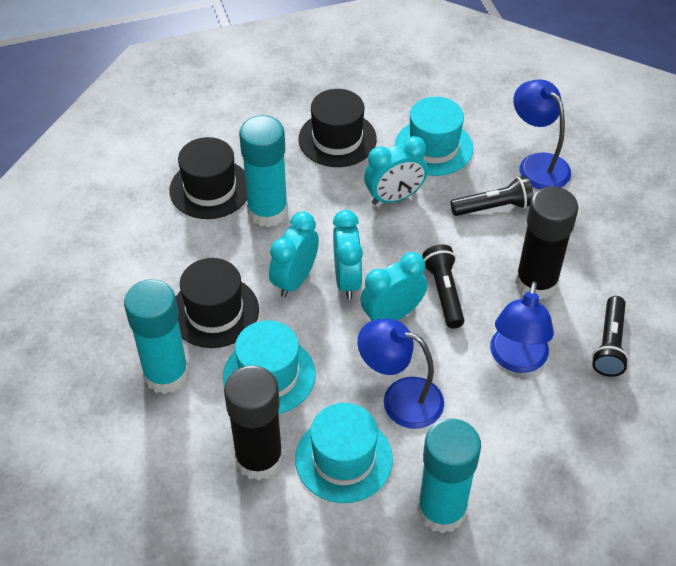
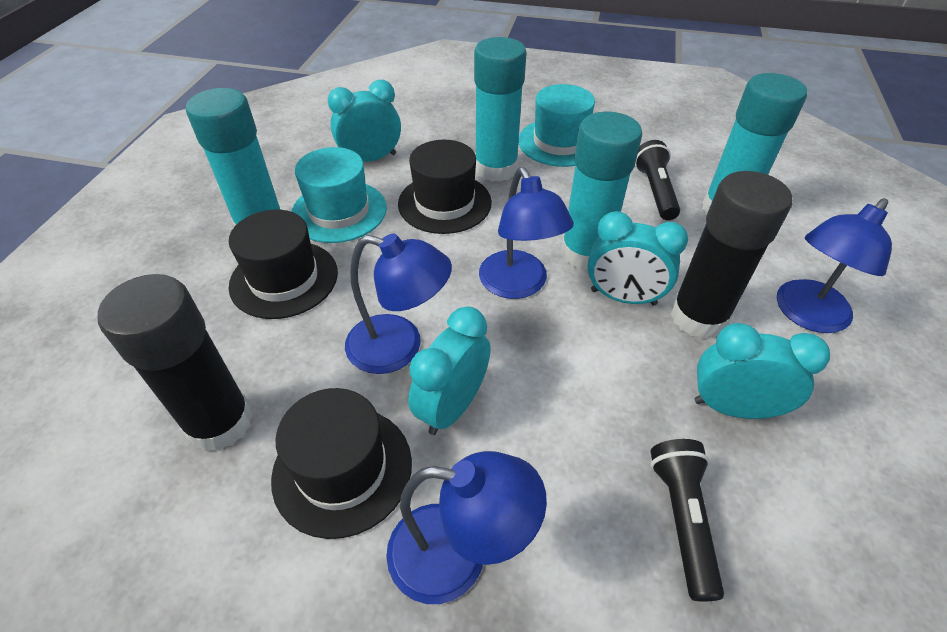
black flashlight: [422,244,464,329] [450,176,534,216] [592,296,629,377] = 3 -> [635,140,680,220] [650,439,724,601] = 2
blue lamp: [357,319,444,429] [490,281,554,373] [513,79,571,189] = 3 -> [345,233,452,374] [386,451,547,604] [479,167,574,299] [777,198,892,333] = 4
turquoise glue stick: [124,279,189,394] [239,115,288,227] [417,419,481,534] = 3 -> [186,88,282,226] [474,37,527,182] [561,112,642,270] [702,73,807,215] = 4
turquoise hat: [223,320,316,414] [295,403,393,503] [395,97,473,176] = 3 -> [291,147,387,243] [519,84,595,167] = 2

